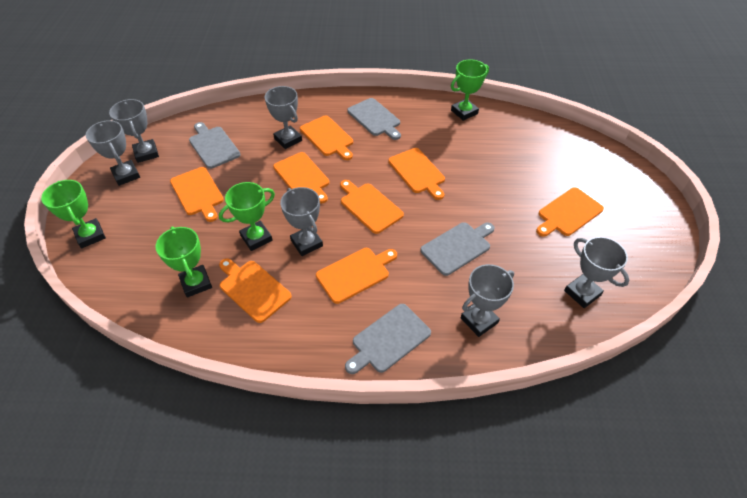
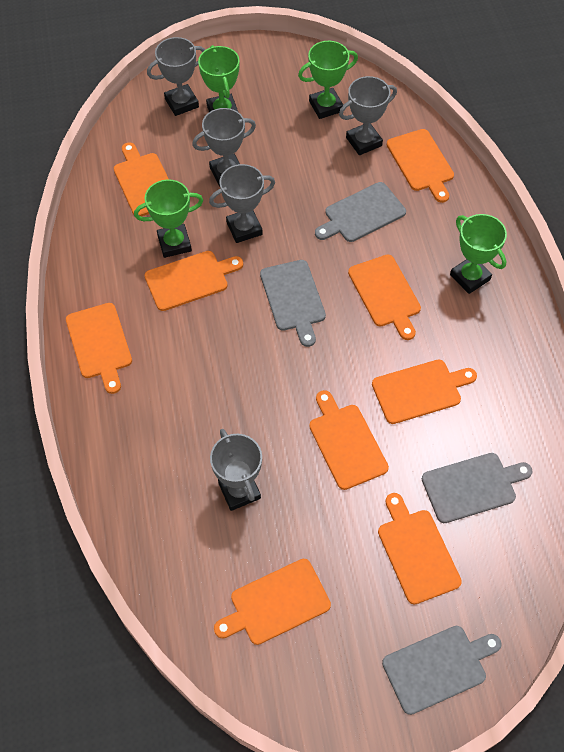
grey trophy: [86,120,140,186] [109,99,159,163] [265,86,302,149] [280,187,323,256] [461,264,514,337] [564,237,629,308] = 6 -> [147,37,205,116] [192,108,256,187] [209,164,275,243] [210,429,262,511] [339,76,397,155] = 5
orange cutting board: [170,167,224,222] [219,258,292,323] [273,152,329,203] [300,115,353,160] [316,248,397,304] [340,180,404,234] [388,148,445,200] [536,187,604,237] = 8 -> [66,303,132,394] [114,142,169,216] [145,251,243,311] [214,559,331,645] [309,390,389,490] [348,255,421,340] [372,360,477,424] [378,493,462,604] [387,129,454,203] = 9

